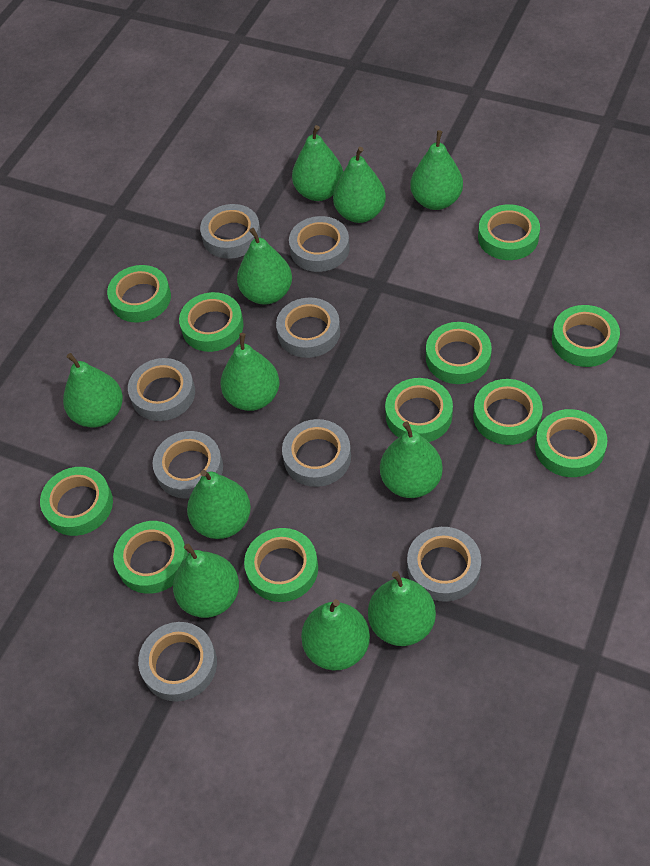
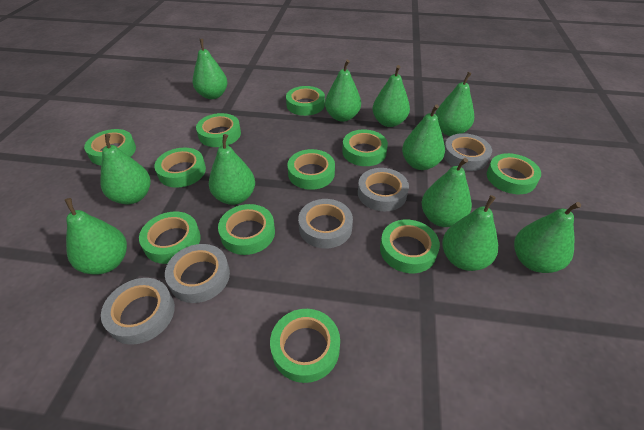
grey tape: [128,358,195,421] [138,622,217,702] [153,431,223,499] [200,204,261,259] [276,298,340,358] [282,419,351,487] [289,216,350,272] [407,527,481,602] = 8 -> [101,278,175,345] [165,244,230,303] [298,199,353,249] [358,168,409,211] [444,133,492,171] = 5

